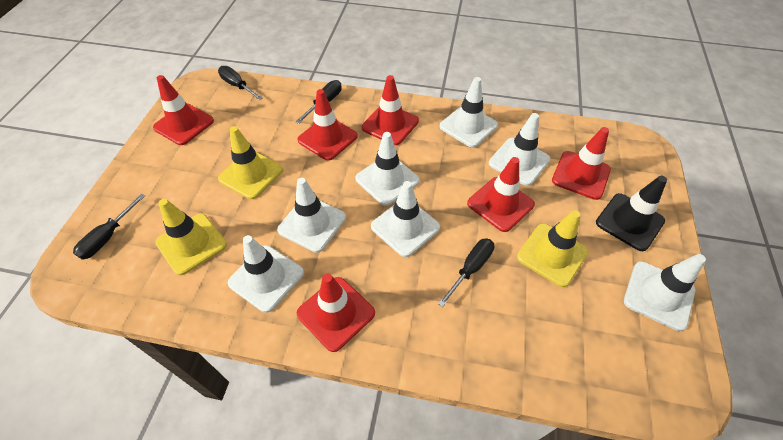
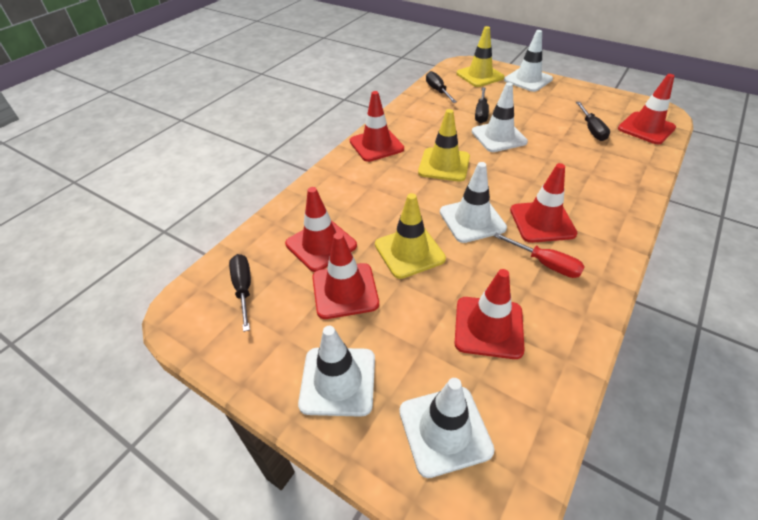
black traffic cone: [596,176,667,251] = 1 -> none = 0
red screwdriver: none = 0 -> [494,233,585,278] = 1
white traffic cone: [228,235,304,313] [277,178,346,253] [355,132,420,206] [371,181,440,257] [440,77,498,147] [489,113,550,186] [624,254,706,331] = 7 -> [298,326,375,417] [399,378,495,478] [440,162,507,243] [472,82,528,152] [504,30,553,92] = 5

